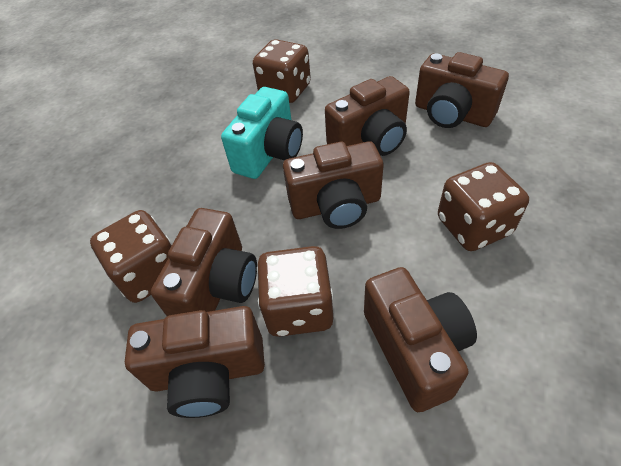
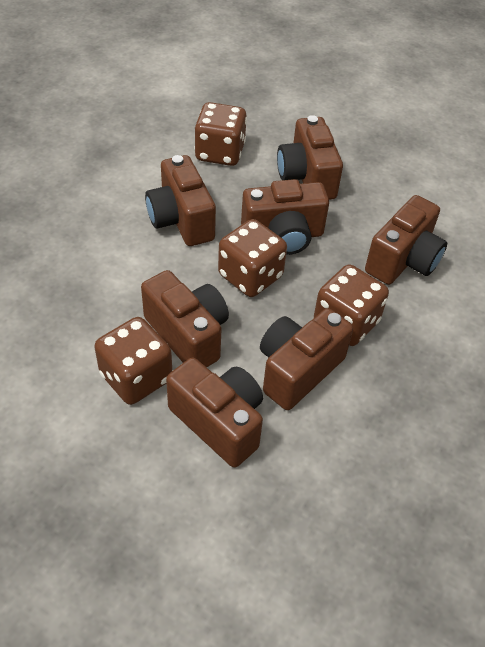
brown camera: [125,306,265,418] [151,208,257,316] [283,141,384,229] [325,76,410,156] [364,267,477,412] [415,52,509,128] = 6 -> [141,270,229,367] [145,155,216,246] [166,358,263,468] [241,179,329,255] [260,308,353,410] [277,115,343,200] [365,195,447,285] = 7
turquoise camera: [221,87,303,179] = 1 -> none = 0

